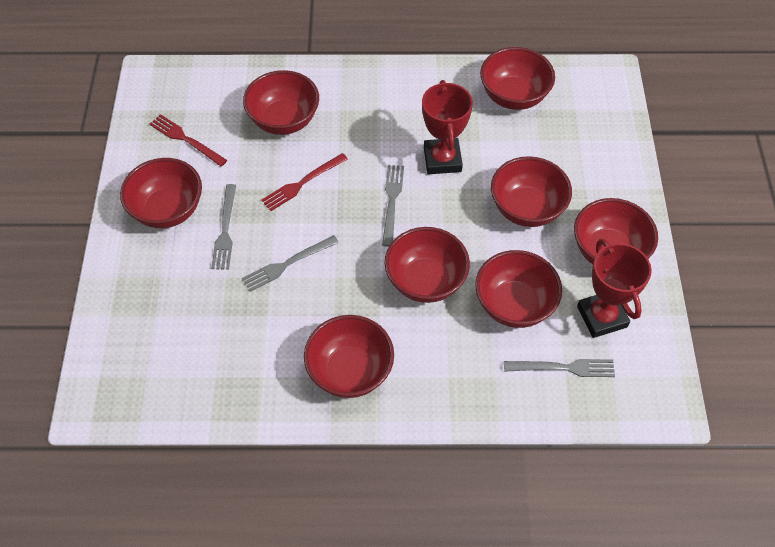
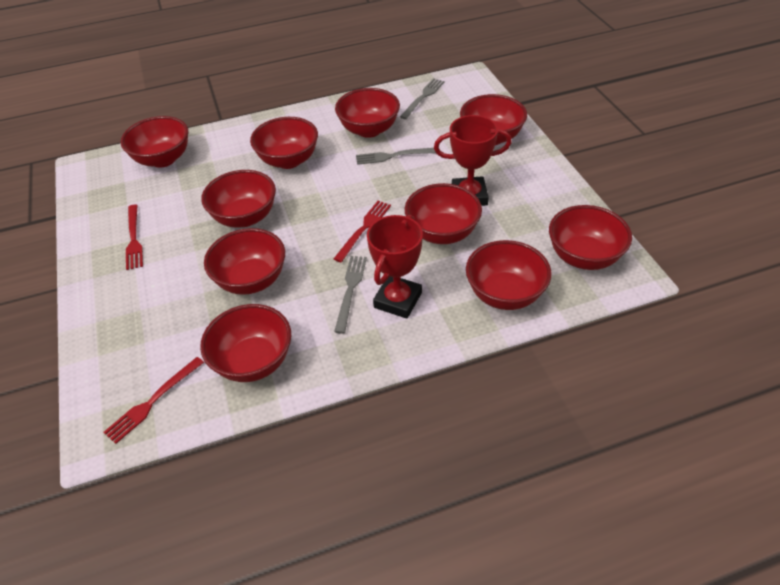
grey fork: [211,184,236,270] [242,235,339,292] [382,165,404,247] [504,359,615,377] = 4 -> [334,256,367,334] [356,148,436,165] [400,78,445,119] = 3
red bowl: [120,158,202,228] [243,70,319,135] [304,315,394,398] [384,227,470,303] [475,250,562,328] [480,47,555,110] [491,156,572,227] [574,198,658,264] = 8 -> [120,116,188,168] [200,304,291,382] [201,170,276,228] [204,228,285,295] [250,117,318,169] [335,88,400,138] [405,183,482,244] [460,94,527,145] [466,240,552,310] [549,205,632,270] = 10
red fork: [150,114,227,167] [261,153,348,211] = 2 -> [104,357,204,444] [126,205,143,270] [334,201,391,262] = 3

